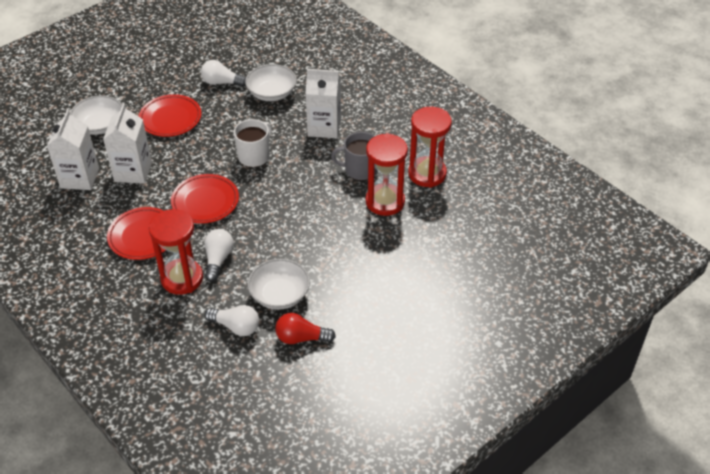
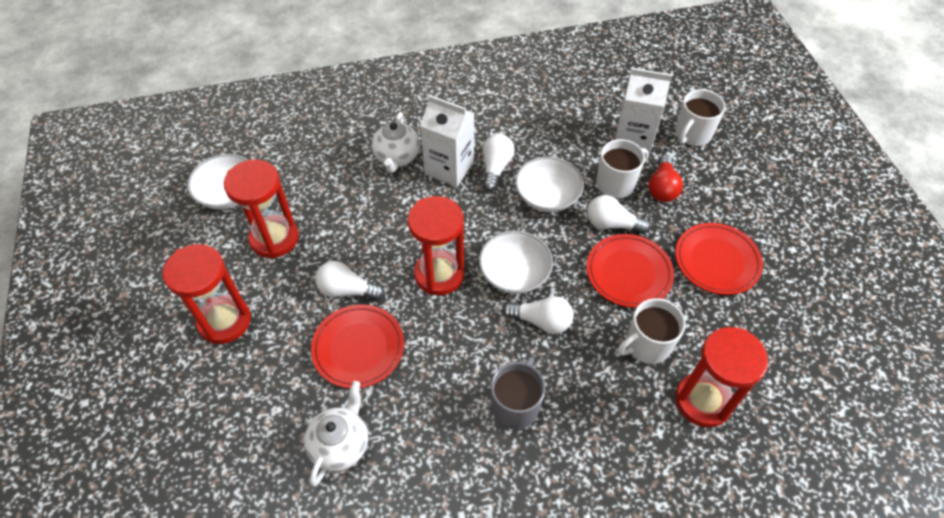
red hourglass: [149,209,203,295] [366,133,408,216] [408,107,452,188] = 3 -> [163,244,251,344] [224,160,299,259] [408,196,464,295] [675,327,768,427] = 4
white carton: [47,110,99,190] [103,104,152,184] [305,69,341,138] = 3 -> [420,95,475,187] [615,68,672,155] = 2
white light bulb: [201,60,246,87] [204,229,234,281] [205,305,259,336] = 3 -> [315,261,385,300] [482,134,515,192] [502,296,573,334] [587,195,651,234] = 4
white mug: [233,119,272,167] = 1 -> [596,139,649,199] [618,298,686,364] [675,89,726,146] = 3
white teapot: none = 0 -> [304,381,368,486] [372,112,420,173] = 2

